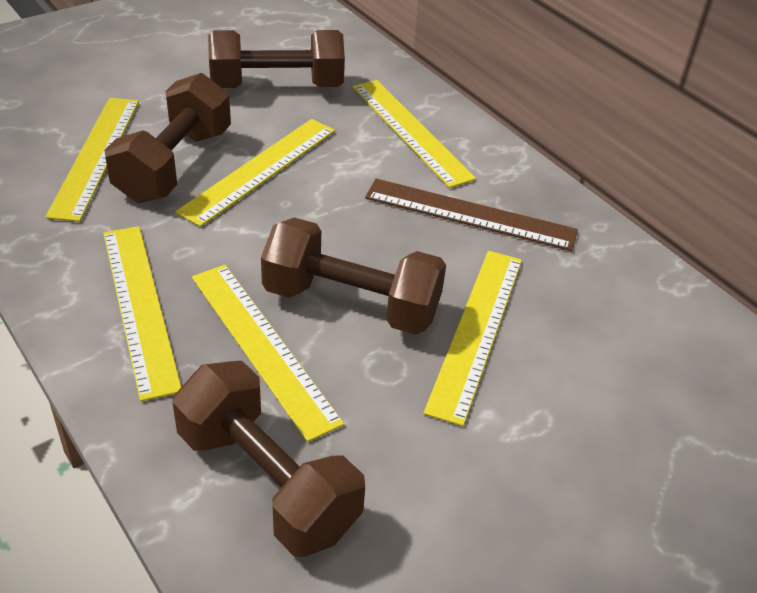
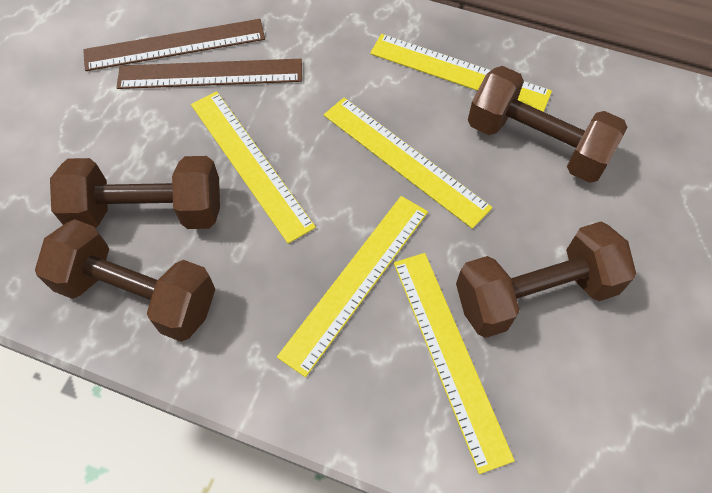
brown ruler: [365,179,578,251] = 1 -> [83,19,265,71] [116,59,302,89] = 2
yellow ruler: [45,98,139,222] [103,226,181,401] [175,119,335,227] [192,265,344,442] [352,80,476,188] [423,251,522,426] = 6 -> [191,91,316,244] [277,196,428,377] [324,98,492,229] [370,34,552,112] [394,253,515,474] = 5

